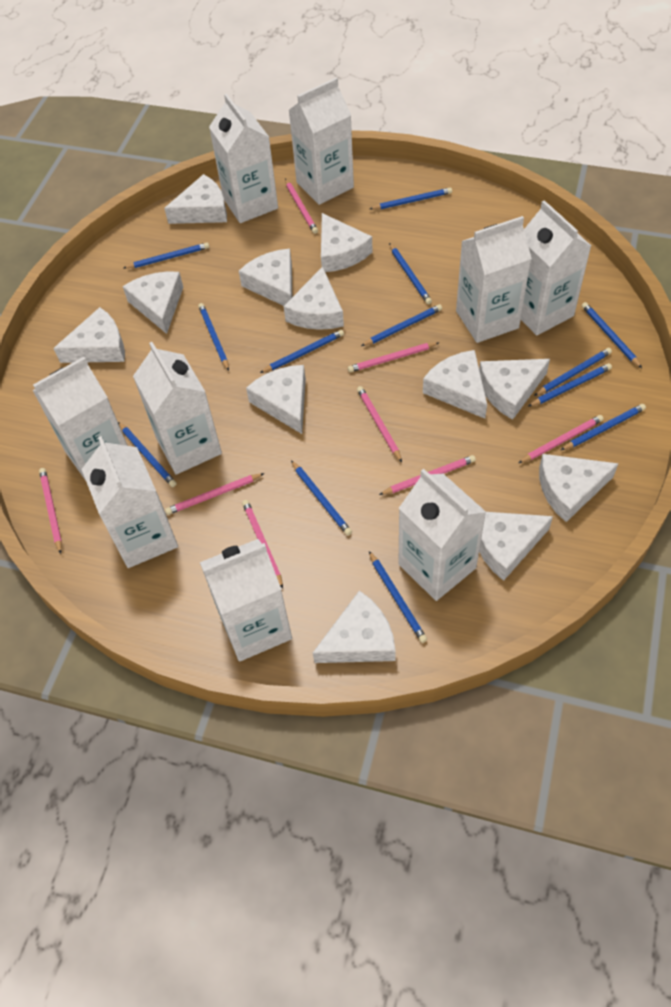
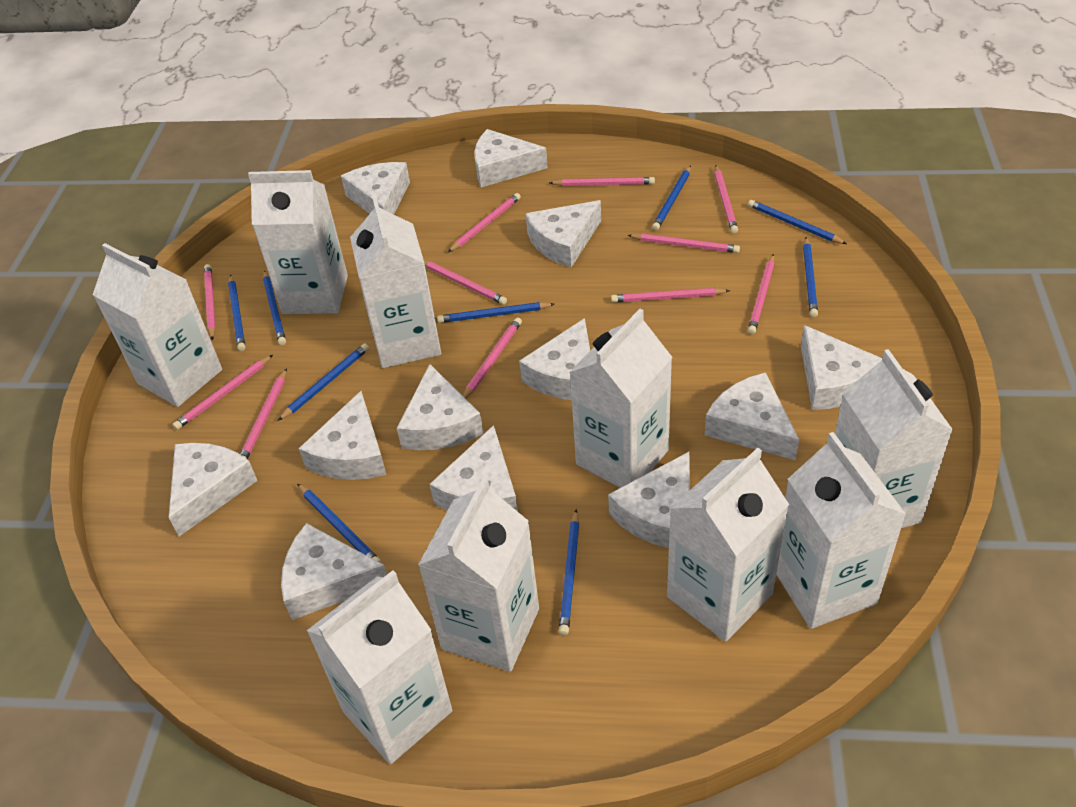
blue pencil: [118,422,177,487] [124,243,209,269] [198,303,229,371] [260,330,344,373] [291,460,352,536] [361,304,442,346] [369,551,427,643] [370,188,452,210] [389,243,432,304] [527,363,612,407] [534,348,612,396] [561,404,646,450] [582,302,642,368] = 13 -> [228,275,245,351] [263,270,286,345] [278,344,369,421] [297,484,381,563] [437,302,555,323] [559,509,579,635] [652,165,691,230] [748,200,847,244] [803,237,818,317] = 9
pink pencil: [39,468,62,554] [165,473,265,515] [242,500,283,588] [285,179,318,234] [348,342,439,372] [357,386,402,462] [379,455,476,495] [518,415,604,463] = 8 -> [172,355,273,430] [204,264,216,340] [240,368,287,459] [424,260,507,305] [448,193,521,252] [463,318,522,399] [549,177,655,186] [611,288,730,303] [627,233,740,253] [714,165,738,233] [748,254,774,334] = 11

